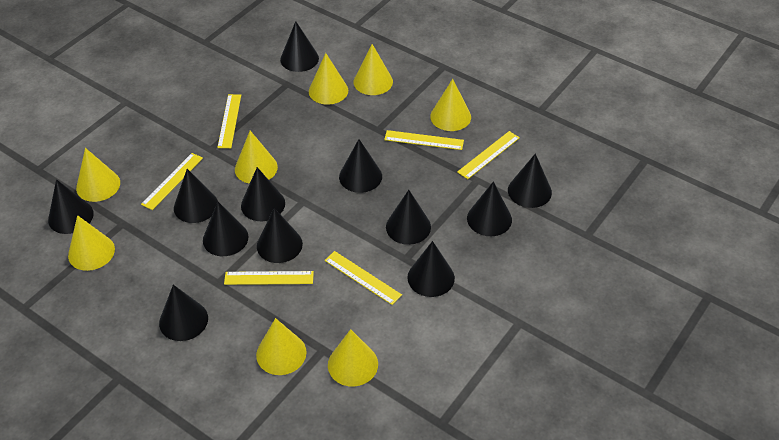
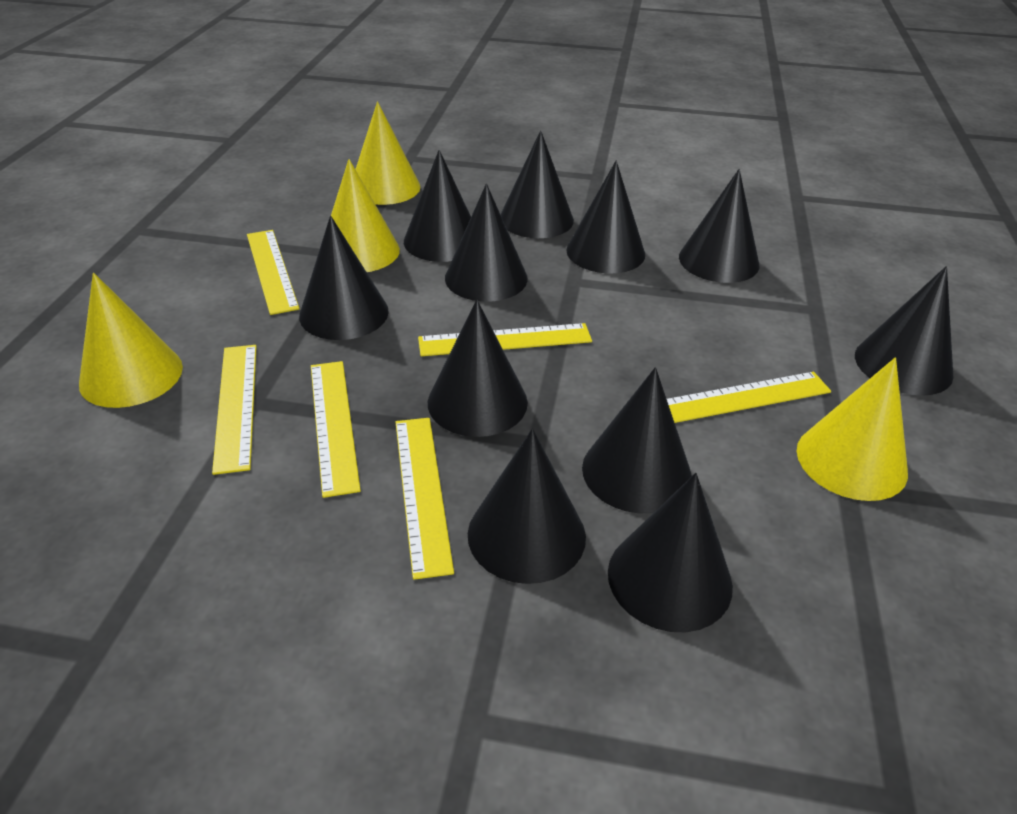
black cone: [48,179,94,234] [159,285,208,341] [174,169,218,223] [203,201,248,256] [241,167,285,221] [257,208,303,263] [280,21,319,72] [339,139,382,193] [386,190,431,245] [407,241,455,297] [467,181,512,236] [508,153,552,208] = 12 -> [299,216,389,340] [404,150,471,262] [428,300,528,437] [445,184,528,302] [468,429,586,584] [500,131,574,238] [566,161,645,273] [582,367,692,513] [608,473,733,632] [679,169,759,283] [855,266,953,396] = 11
yellow cone: [68,215,115,271] [76,148,120,202] [235,131,278,184] [256,318,307,375] [309,53,348,105] [328,329,378,387] [354,44,393,95] [430,79,471,131] = 8 -> [79,273,183,408] [331,159,400,272] [355,101,421,205] [797,357,908,501] = 4

